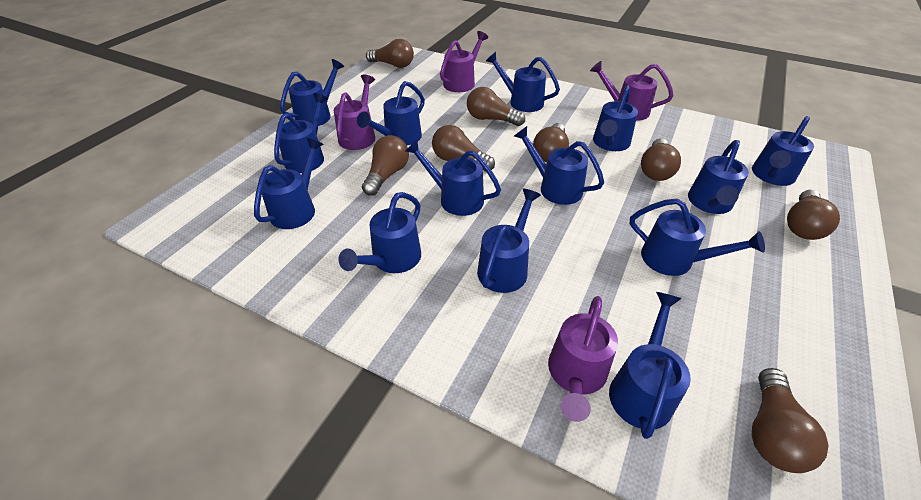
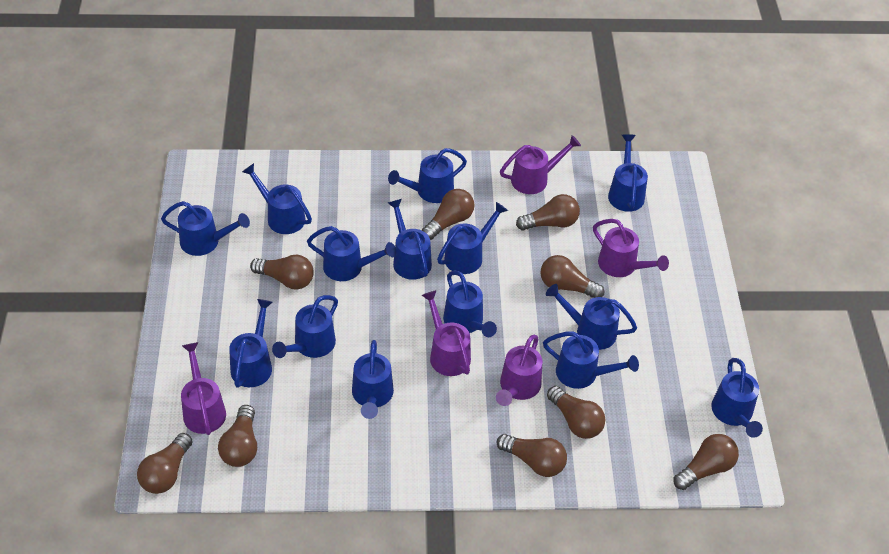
brown light bulb: [362,135,409,196] [366,39,414,68] [432,125,495,172] [467,87,525,126] [533,123,569,162] [641,138,681,181] [751,368,829,473] [787,190,840,240] = 8 -> [137,433,193,494] [218,405,257,467] [250,255,314,290] [422,189,474,240] [497,434,567,477] [516,194,580,231] [541,255,604,298] [547,386,605,439] [674,434,739,490] = 9
purple watering can: [334,75,375,150] [440,31,488,92] [548,296,618,422] [590,61,674,121] = 4 -> [181,342,226,435] [422,290,471,376] [496,335,542,406] [500,135,581,194] [593,219,669,277] = 5

